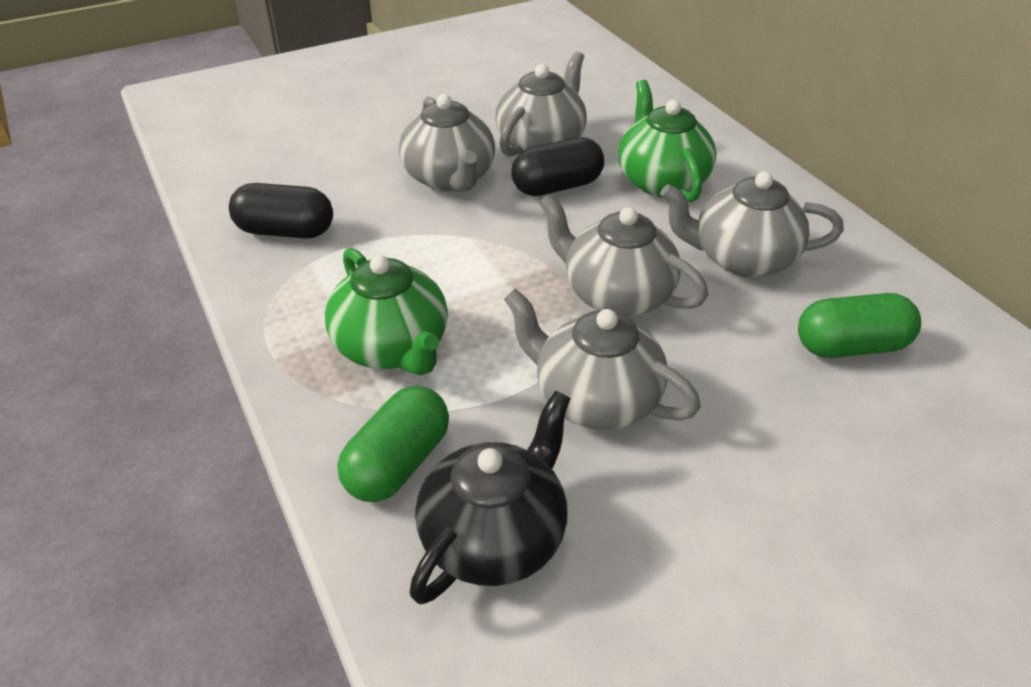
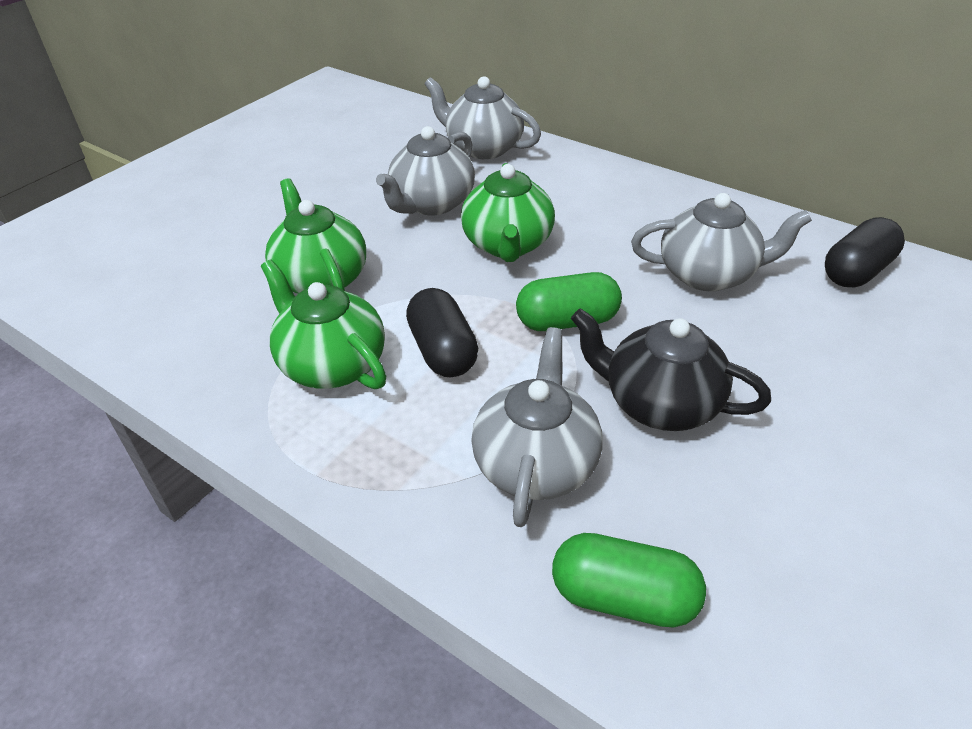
green teapot: [325,248,448,376] [618,80,716,202] = 2 -> [261,259,386,389] [265,178,366,294] [461,163,555,262] = 3
grey teapot: [399,94,495,192] [496,51,587,157] [504,289,701,430] [539,194,708,316] [660,172,844,277] = 5 -> [376,126,475,215] [425,76,541,159] [471,327,603,527] [631,193,812,291] = 4

